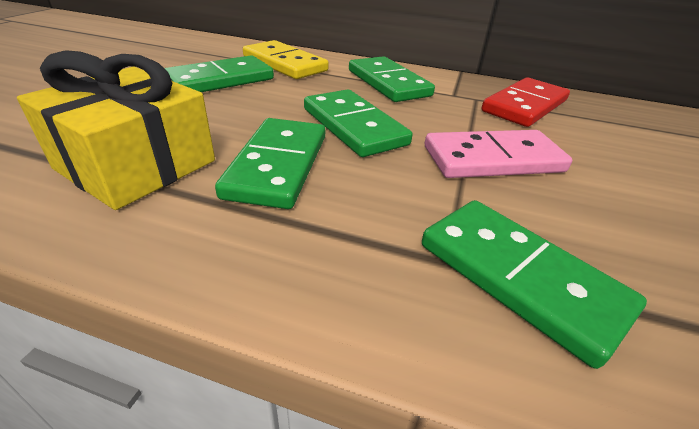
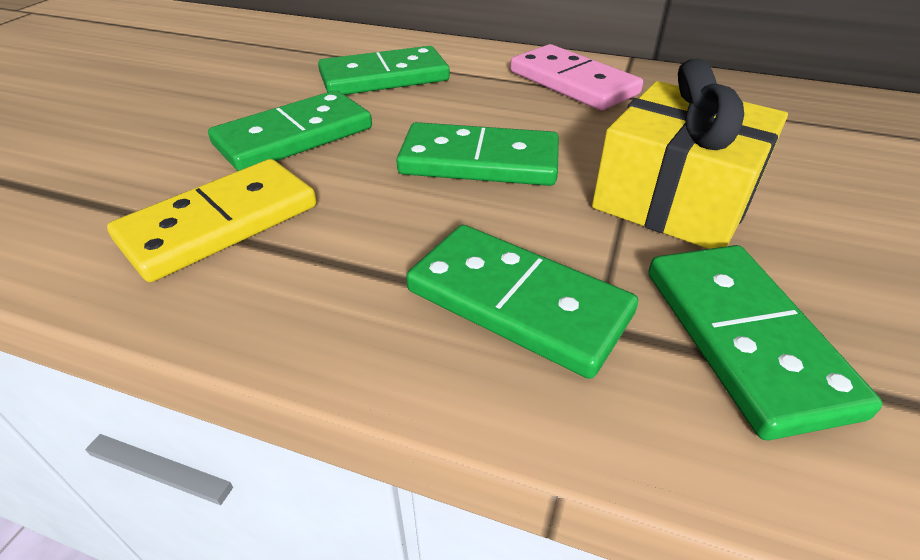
red domino: [481,77,570,127] = 1 -> none = 0

